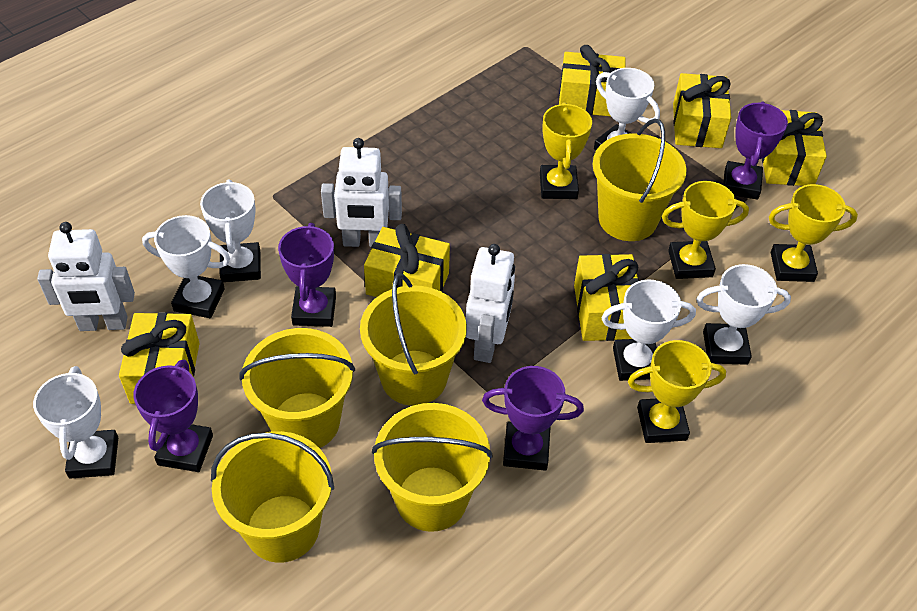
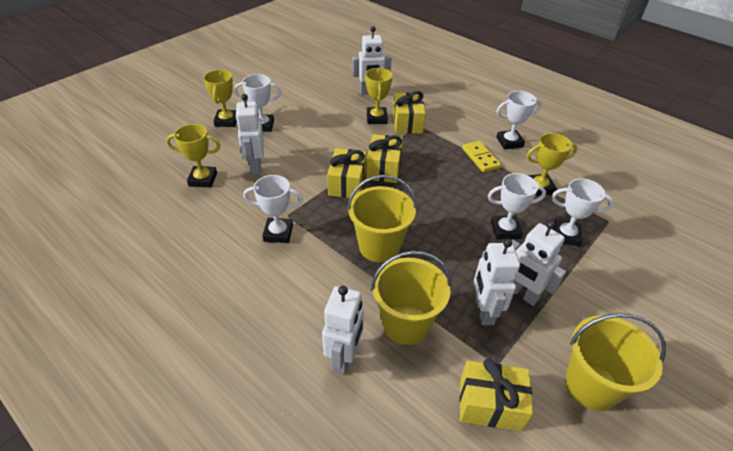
purple trophy: [133,360,213,472] [278,223,336,327] [482,366,584,471] [723,101,788,200] = 4 -> none = 0
white robot: [37,222,135,331] [321,138,402,247] [466,244,515,363] = 3 -> [235,94,264,174] [322,286,364,374] [353,26,392,95] [474,238,520,325] [512,221,566,306] = 5
white trophy: [33,366,118,478] [142,215,230,318] [200,179,261,282] [594,68,660,150] [601,279,696,381] [696,264,791,365] = 6 -> [234,74,281,132] [243,175,303,243] [488,173,546,239] [496,91,542,149] [552,178,614,247] = 5
yellow bucket: [211,431,334,563] [239,328,355,448] [360,273,467,406] [372,403,493,532] [593,118,687,241] = 5 -> [347,175,417,263] [371,251,451,345] [565,313,666,411] = 3
yellow domino: none = 0 -> [462,141,502,172] = 1
yellow gift: [119,312,200,404] [364,224,450,297] [559,45,626,116] [574,254,639,341] [673,73,731,148] [762,110,827,186] = 6 -> [327,148,366,198] [366,134,403,183] [393,91,426,134] [459,358,533,431] = 4

